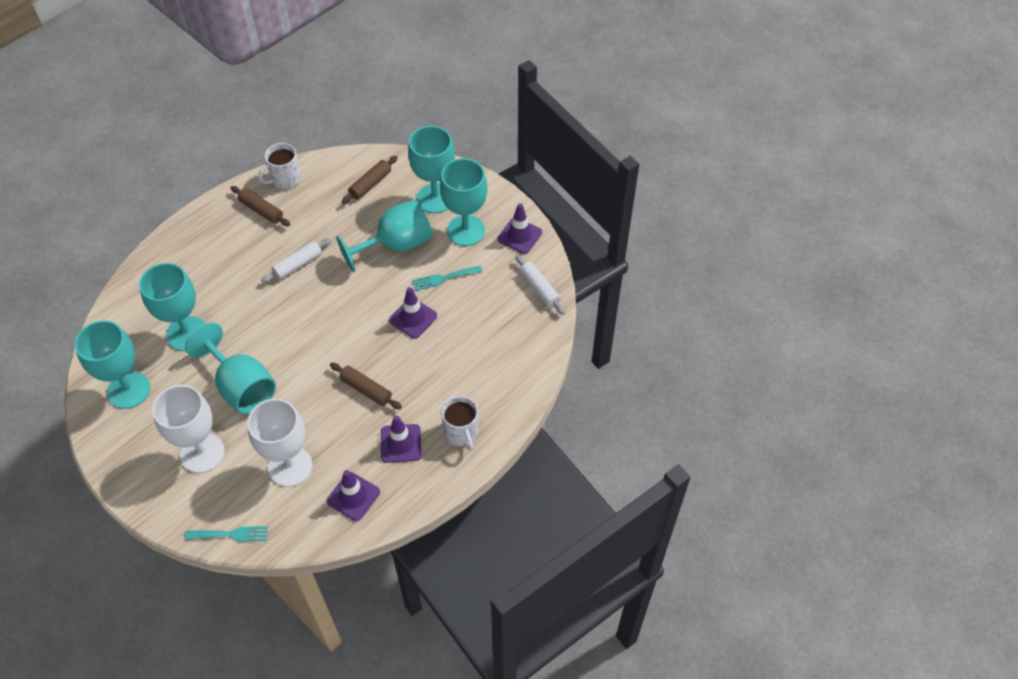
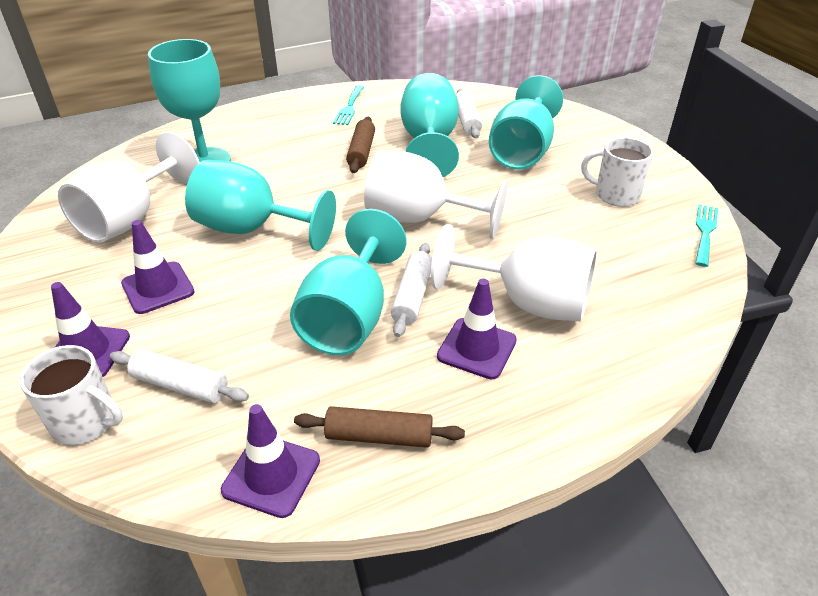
brown rolling pin: [231,186,290,226] [330,363,402,409] [341,156,398,204] = 3 -> [294,406,465,448] [346,117,375,173] = 2
turquoise goblet: [75,320,150,409] [139,263,205,351] [185,323,276,414] [336,200,433,272] [408,126,455,213] [440,158,487,246] = 6 -> [148,39,231,163] [185,160,336,251] [290,209,407,355] [400,73,459,177] [489,75,563,170] = 5
white goblet: [152,385,224,473] [247,399,312,487] = 2 -> [58,132,199,243] [364,150,508,239] [431,224,597,321] = 3
white rolling pin: [261,238,332,283] [516,255,565,315] = 2 -> [110,349,249,403] [391,243,432,337] [456,89,482,138] = 3

